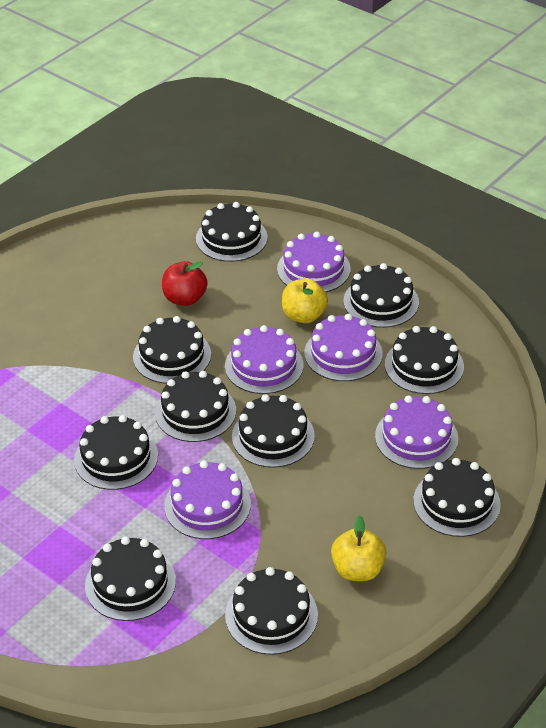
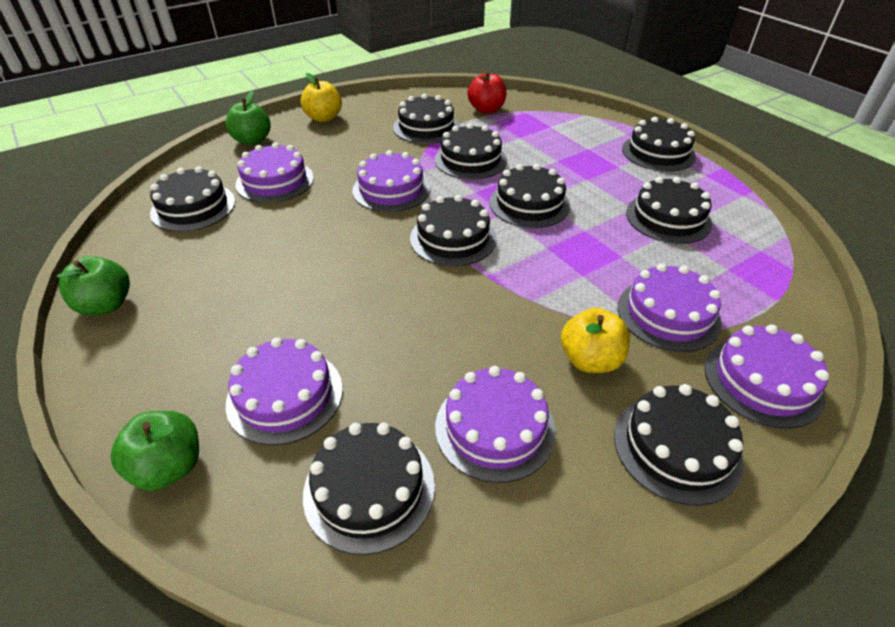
black cake: [74,415,158,490] [85,537,176,621] [133,316,211,384] [155,371,236,442] [196,202,268,262] [225,567,318,655] [232,394,315,468] [344,263,419,328] [385,326,464,394] [414,458,501,537] = 10 -> [150,166,235,232] [303,423,435,555] [393,94,460,144] [410,195,497,266] [435,123,507,180] [489,164,570,228] [614,384,744,506] [622,117,696,172] [626,177,713,244] = 9
green apple: none = 0 -> [57,256,130,316] [111,411,199,491] [225,91,271,145] = 3
purple cake: [164,461,251,539] [225,325,304,394] [277,232,351,292] [304,314,383,381] [375,396,458,469] = 5 -> [226,337,343,445] [235,142,314,203] [352,150,430,212] [435,366,556,483] [618,263,722,352] [704,324,829,429] = 6

